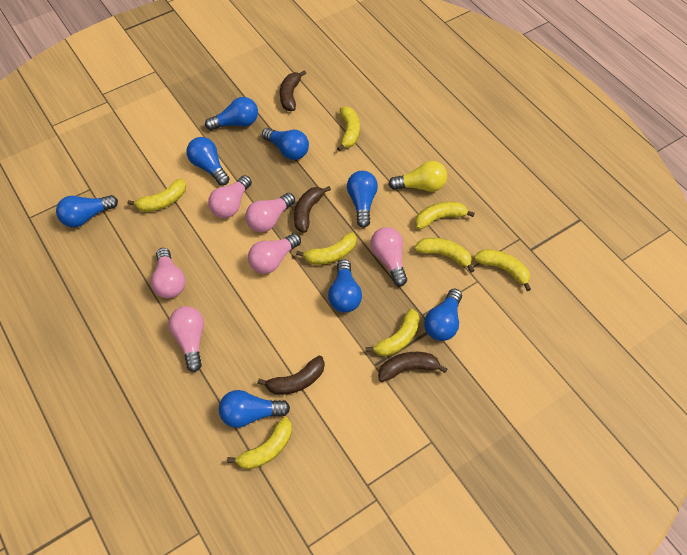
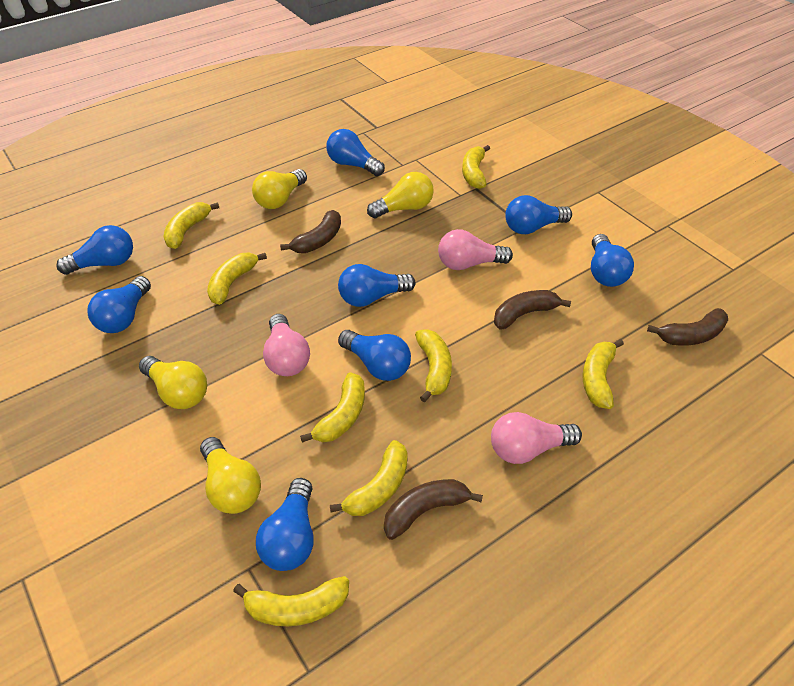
pink light bulb: [151,248,185,298] [168,306,204,372] [208,175,252,218] [245,193,295,232] [248,233,301,274] [371,227,407,286] = 6 -> [263,314,310,376] [438,229,513,270] [491,412,582,464] = 3
yellow light bulb: [388,161,447,192] = 1 -> [139,356,207,409] [200,437,261,514] [252,169,307,209] [367,172,434,219] = 4

